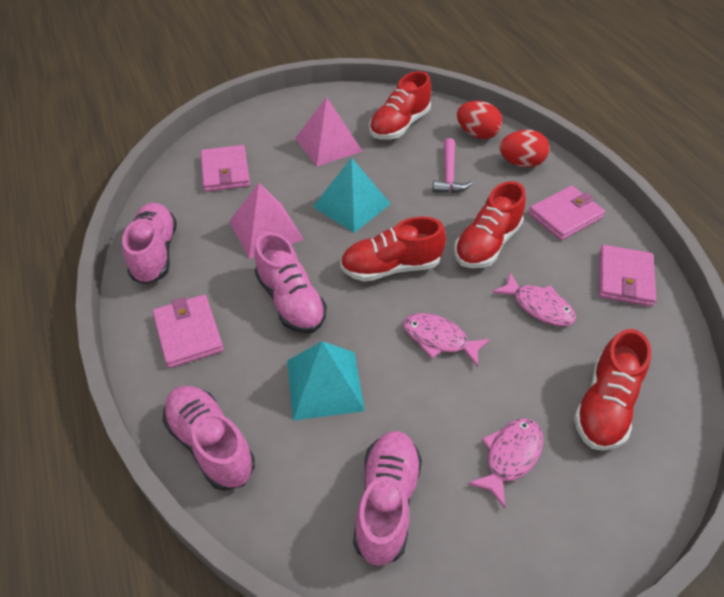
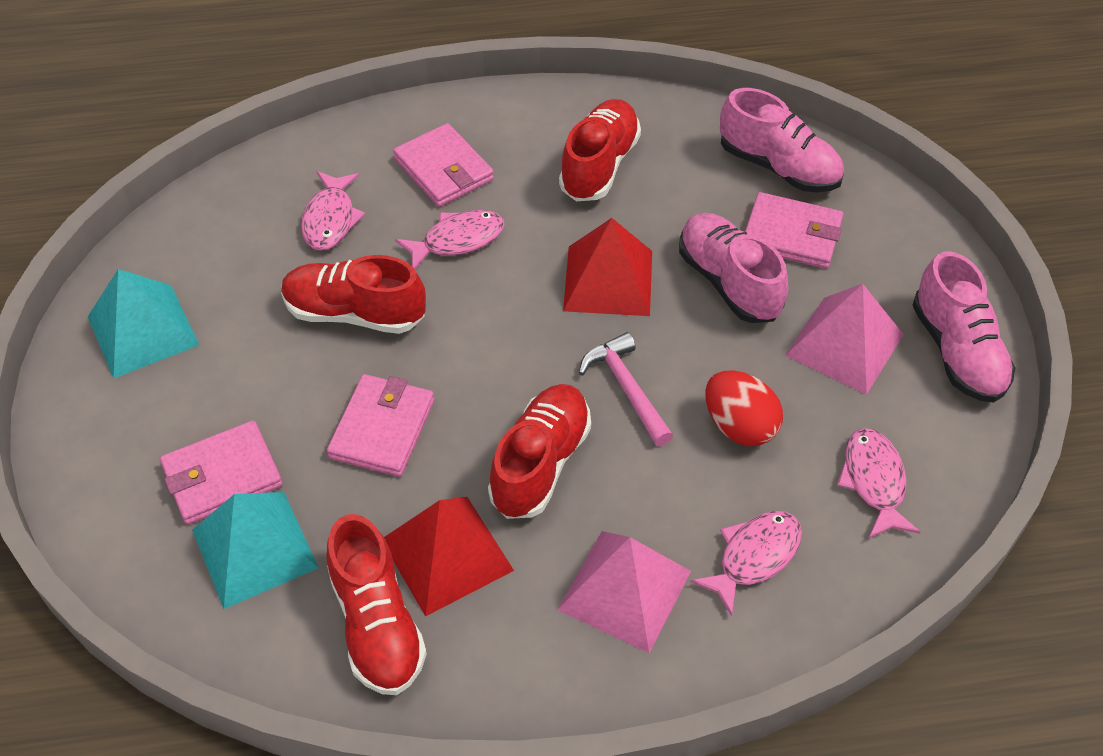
pink fish: [403,313,490,367] [468,418,543,508] [492,272,576,326] = 3 -> [301,171,365,251] [395,210,505,269] [690,511,802,616] [837,428,920,539] = 4
pink shoe: [122,203,177,285] [162,386,255,491] [254,232,327,334] [353,431,422,567] = 4 -> [679,213,788,323] [720,88,844,192] [912,251,1015,403] = 3
red egg: [457,101,502,139] [500,130,549,168] = 2 -> [705,371,783,446] = 1
red pyramid: none = 0 -> [384,497,514,617] [563,218,652,316] = 2

